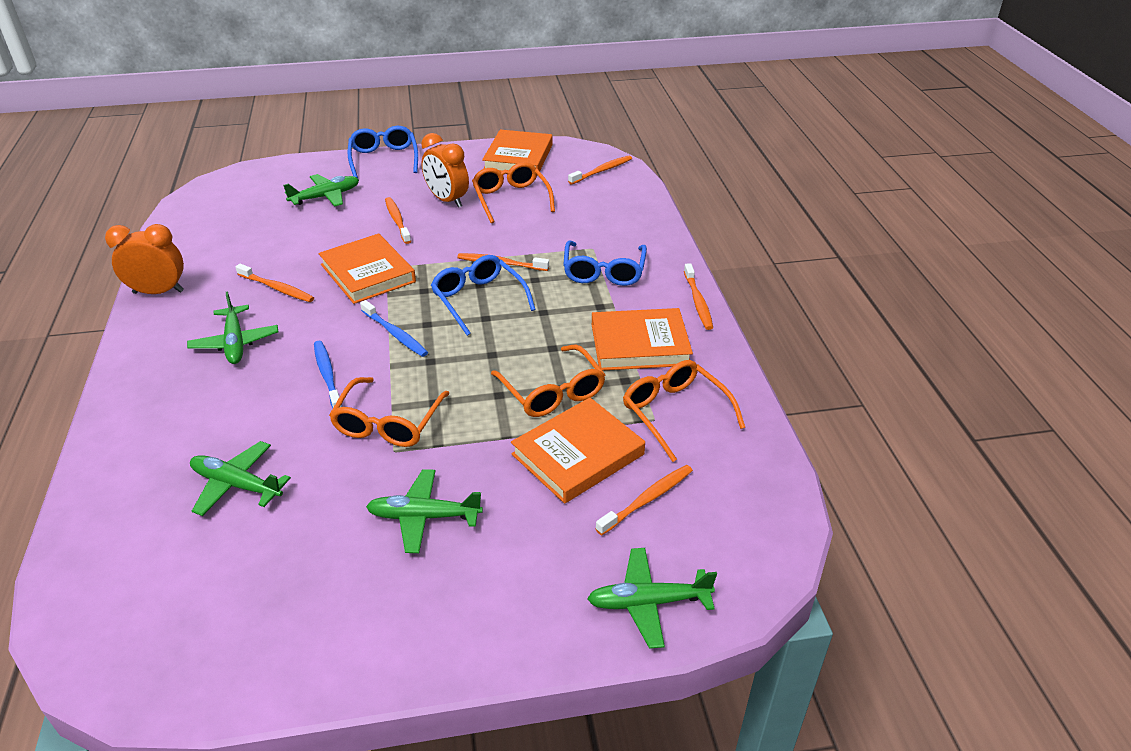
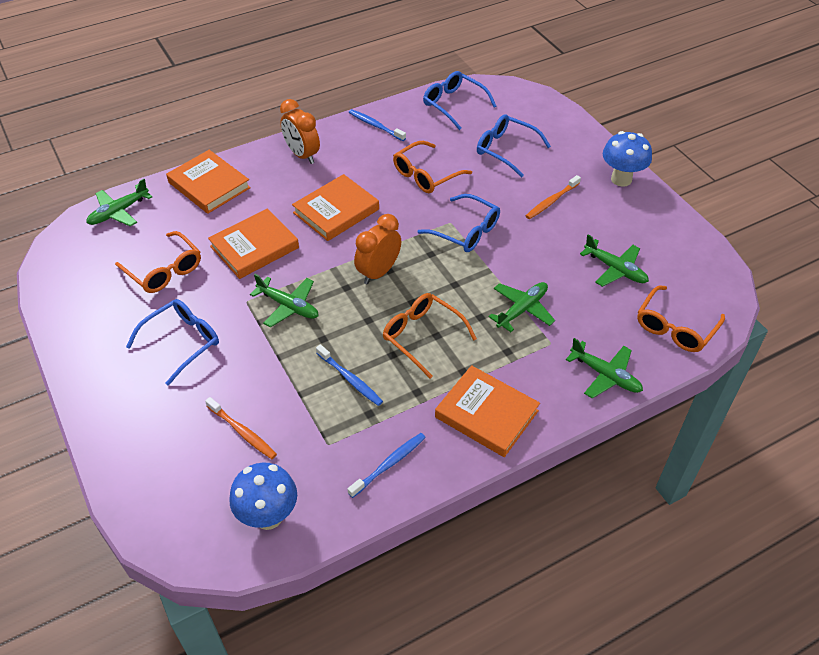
blue glasses: [348,126,418,178] [431,255,536,336] [563,240,647,286] = 3 -> [126,299,219,386] [417,194,500,252] [423,71,496,130] [477,114,551,177] = 4
blue mushroom: none = 0 -> [229,463,297,530] [603,131,652,187] = 2
blue toothbrush: [314,341,342,408] [360,300,428,357] = 2 -> [316,344,383,406] [348,433,426,498] [349,109,406,141] = 3
orange toothbrush: [235,264,314,302] [385,197,411,244] [457,253,549,271] [568,155,632,184] [596,465,693,535] [684,263,713,330] = 6 -> [205,397,277,459] [526,175,581,219] = 2

